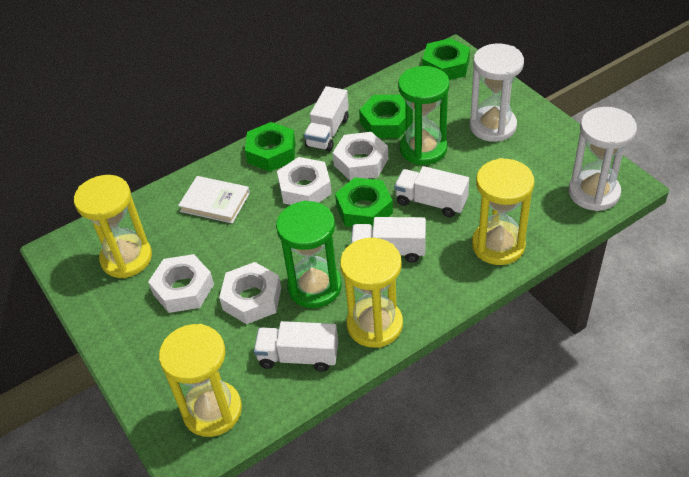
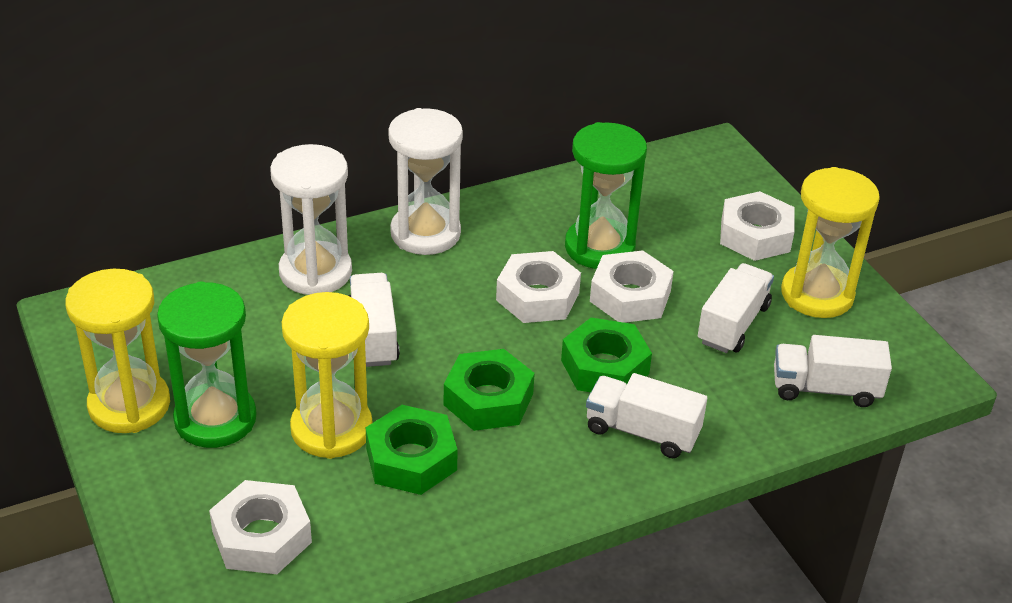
green nut: [245,122,296,172] [335,177,393,228] [359,95,413,138] [422,38,470,80] = 4 -> [366,405,458,495] [444,349,535,431] [561,318,652,392] = 3
white book: [178,176,250,224] = 1 -> none = 0
yellow hourglass: [74,175,152,278] [159,324,242,437] [340,238,403,348] [472,158,534,265] = 4 -> [66,269,170,433] [282,292,373,459] [781,167,880,318] = 3

